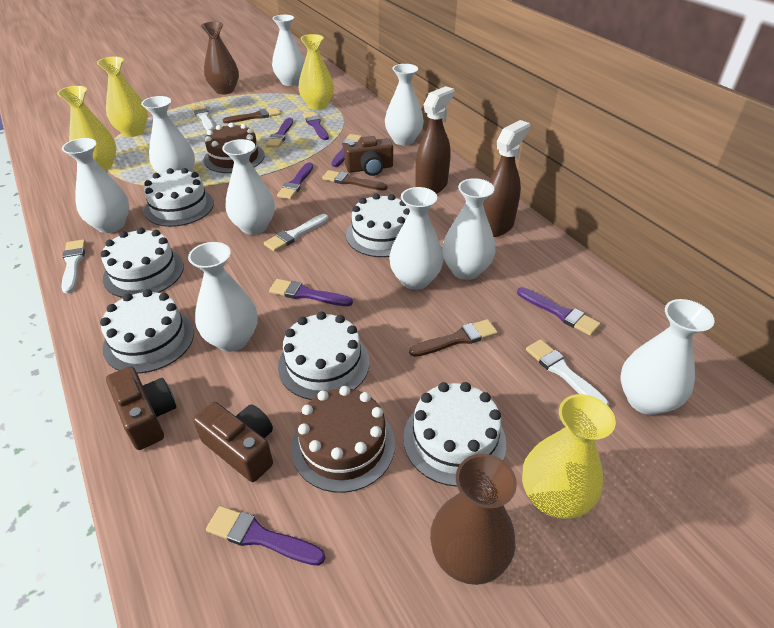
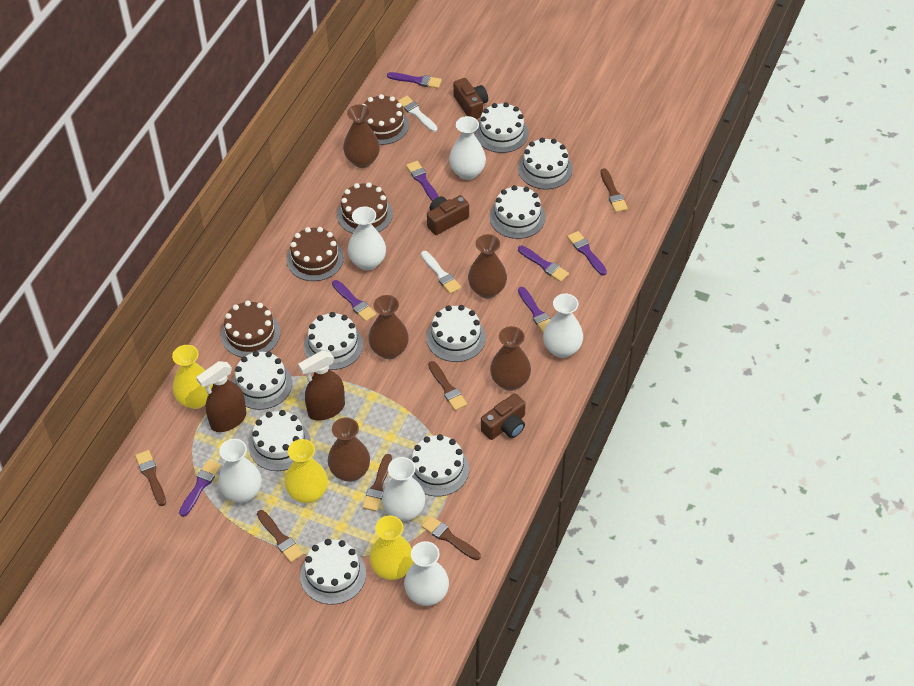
brown brush: [222,108,280,123] [322,170,388,190] [409,319,498,357] = 3 -> [135,450,166,506] [257,510,303,563] [362,454,392,511] [421,515,481,560] [428,361,467,411] [600,168,628,212] = 6
brown cake: [203,123,264,173] [291,386,395,493] = 2 -> [221,301,280,357] [287,227,344,281] [337,182,393,234] [362,94,409,145] = 4
brown vase: [201,21,239,94] [430,454,517,585] = 2 -> [328,418,370,482] [343,104,380,168] [368,295,409,359] [468,234,507,299] [490,326,531,391] = 5
white brush: [61,240,86,294] [192,104,214,131] [264,214,328,252] [526,339,609,406] = 4 -> [398,96,438,132] [421,251,461,294] = 2
white cake: [100,289,194,373] [101,227,184,298] [144,168,214,227] [278,312,370,400] [346,193,410,257] [403,382,506,486] = 6 -> [232,351,292,410] [249,410,311,471] [300,539,366,605] [304,312,363,370] [409,434,469,497] [427,305,486,362] [475,102,529,153] [490,185,545,239] [518,138,573,189] = 9
white vase: [62,138,129,233] [141,96,195,174] [188,242,257,352] [222,139,275,235] [272,15,305,86] [385,64,424,145] [389,187,443,290] [442,178,495,280] [620,299,715,415] = 9 -> [218,439,261,503] [348,206,386,271] [382,457,425,521] [404,541,449,606] [449,116,486,180] [543,294,583,358] = 6
yellow vase: [57,86,116,170] [97,57,148,137] [298,34,334,110] [522,394,616,519] = 4 -> [172,345,213,409] [285,439,328,503] [370,516,413,580] = 3

